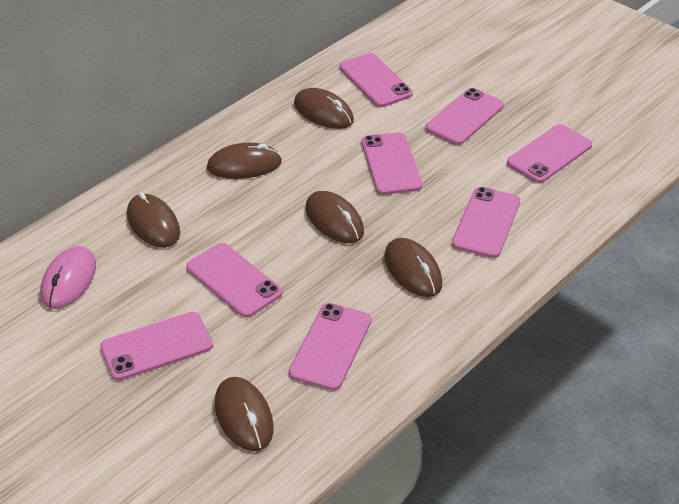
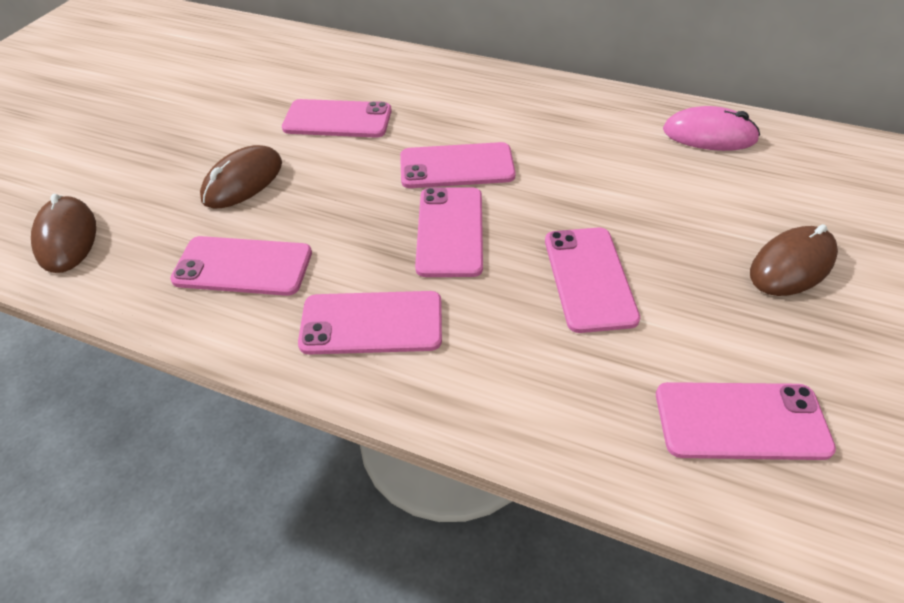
brown mouse: [127,192,180,248] [207,143,282,179] [215,377,274,451] [294,88,354,129] [306,191,364,243] [384,238,442,297] = 6 -> [31,194,96,273] [200,145,282,208] [750,224,838,296] = 3
pink phone: [100,312,213,381] [186,243,282,318] [289,303,372,391] [340,53,413,107] [362,132,422,195] [425,88,504,145] [452,187,520,258] [507,124,592,183] = 8 -> [170,236,312,296] [282,99,392,138] [298,291,442,354] [400,142,516,188] [415,187,483,277] [545,227,640,333] [656,382,836,460] = 7

